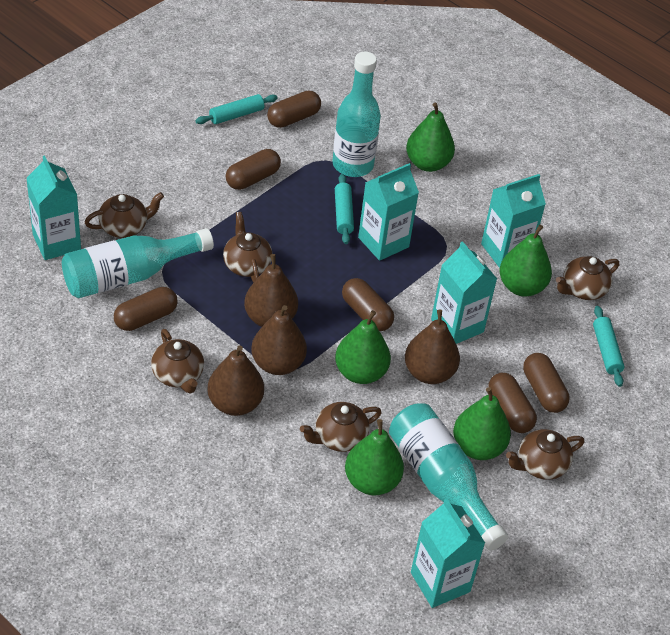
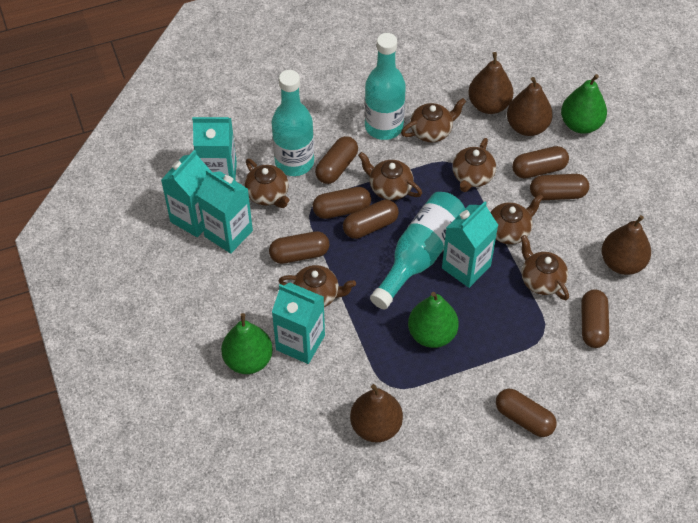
brown capsule: [114,287,178,331] [226,149,281,190] [267,90,321,128] [342,278,394,331] [488,373,537,433] [523,353,570,413] = 6 -> [269,231,329,264] [312,187,371,219] [315,136,358,184] [343,200,399,239] [496,389,557,437] [512,146,569,179] [530,174,589,200] [581,290,609,348] = 8
brown teapot: [84,192,164,238] [151,329,204,394] [223,212,273,283] [300,402,382,452] [506,429,584,480] [556,256,619,300] = 6 -> [244,159,289,208] [279,265,356,307] [358,152,422,200] [401,98,466,142] [452,138,496,192] [490,194,543,244] [520,235,569,300] = 7
green pear: [335,310,391,384] [345,419,404,495] [406,103,455,172] [453,387,511,460] [499,225,552,296] = 5 -> [221,313,273,374] [408,292,459,348] [561,74,607,134] = 3
turquoise rolling pin: [195,94,278,124] [335,174,354,244] [593,306,625,387] = 3 -> none = 0

